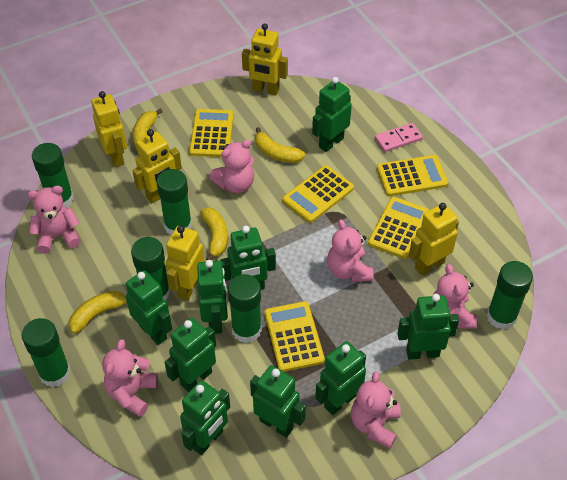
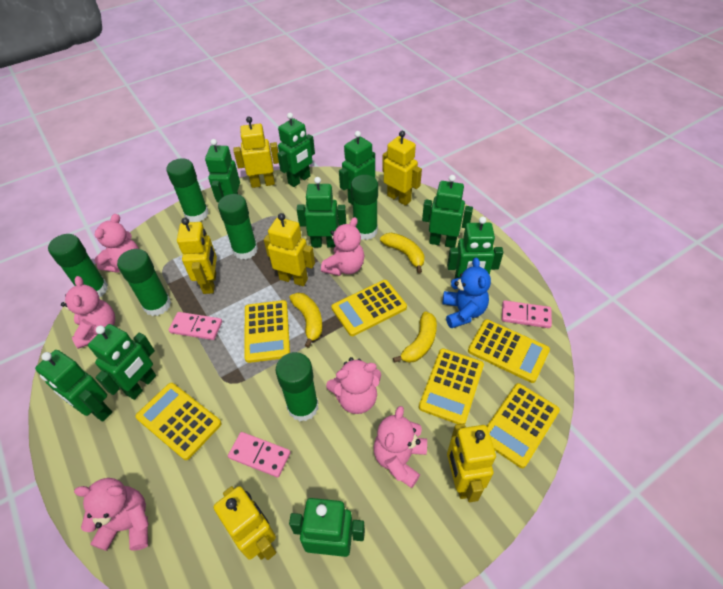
blue teddy bear: none = 0 -> [442,257,491,328] = 1
pink domino: [375,123,423,152] = 1 -> [169,312,222,340] [228,432,291,477] [502,300,552,328] = 3
yellow banana: [69,291,127,334] [133,108,163,151] [200,207,228,260] [255,127,305,163] = 4 -> [289,293,322,348] [380,233,424,273] [393,311,437,363] = 3
yellow calculator: [189,109,234,157] [264,301,325,372] [282,165,354,223] [368,197,429,259] [377,155,448,196] = 5 -> [135,383,222,460] [245,300,290,363] [331,280,407,336] [419,349,484,424] [468,319,550,383] [487,383,560,468] = 6
yellow robot: [91,91,127,167] [132,129,182,204] [166,225,205,301] [242,23,288,95] [409,203,459,276] = 5 -> [177,218,217,294] [214,486,276,560] [233,117,279,188] [264,213,315,286] [382,131,422,206] [447,424,496,502] = 6

